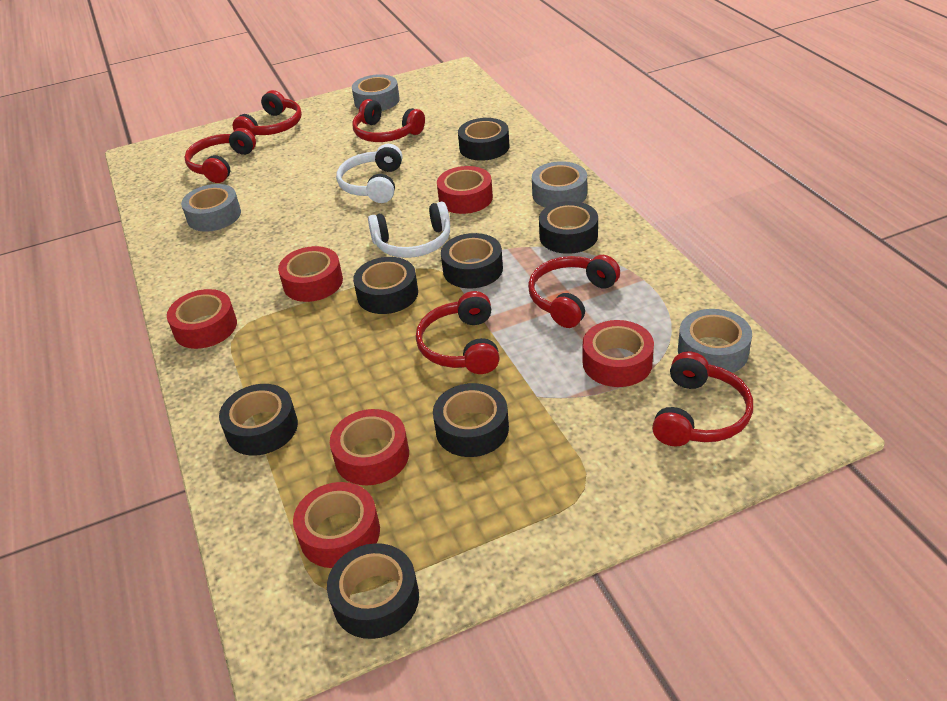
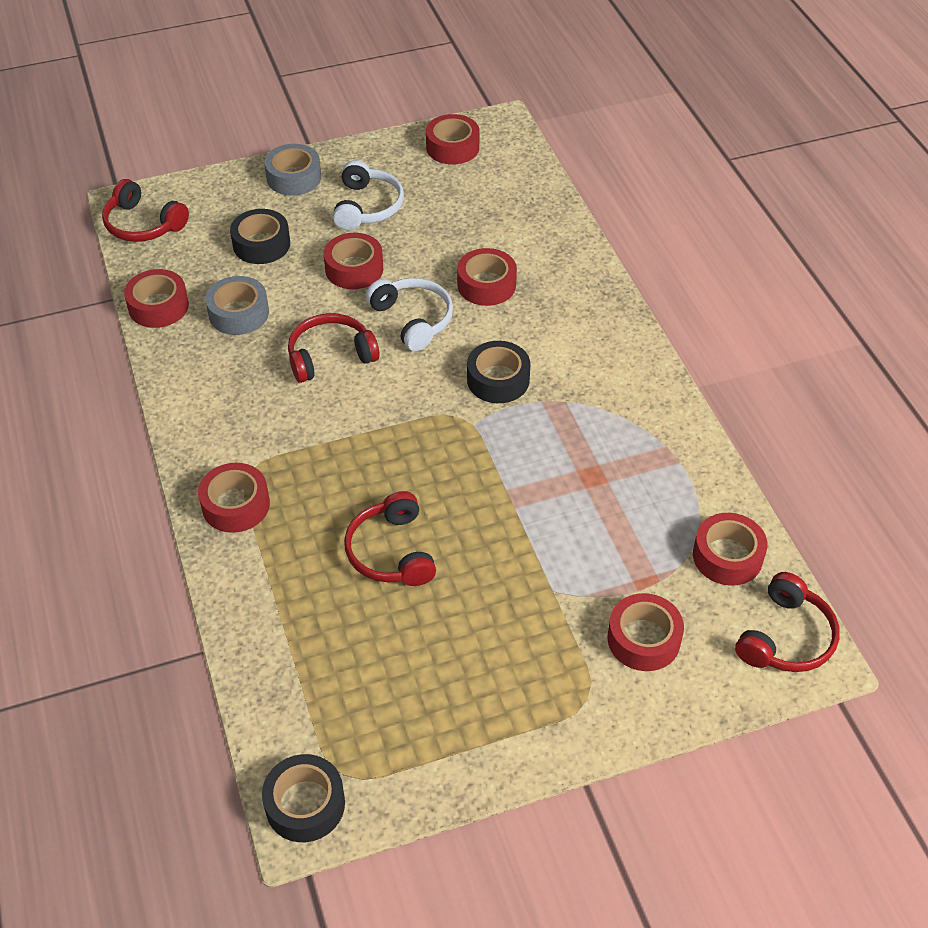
black tape: [219,384,298,456] [327,543,419,639] [353,257,418,314] [433,383,509,457] [441,233,503,288] [458,118,509,161] [539,201,598,254] = 7 -> [230,209,290,264] [262,754,345,842] [467,341,530,403] = 3
grey tape: [181,184,241,232] [352,74,400,111] [532,161,587,208] [678,309,752,373] = 4 -> [205,276,269,335] [265,144,321,196] = 2
red headphones: [184,128,256,183] [232,90,302,136] [353,99,425,142] [416,291,499,374] [528,255,620,328] [652,351,753,446] = 6 -> [102,179,189,242] [288,313,379,383] [344,491,436,586] [735,572,840,672] = 4
red tape: [167,289,237,349] [278,246,343,302] [293,482,380,568] [330,409,409,485] [437,166,493,214] [583,320,654,387] = 6 -> [124,269,189,328] [198,463,270,533] [324,233,383,289] [426,114,480,164] [457,248,517,306] [607,593,684,671] [693,513,767,586] = 7

